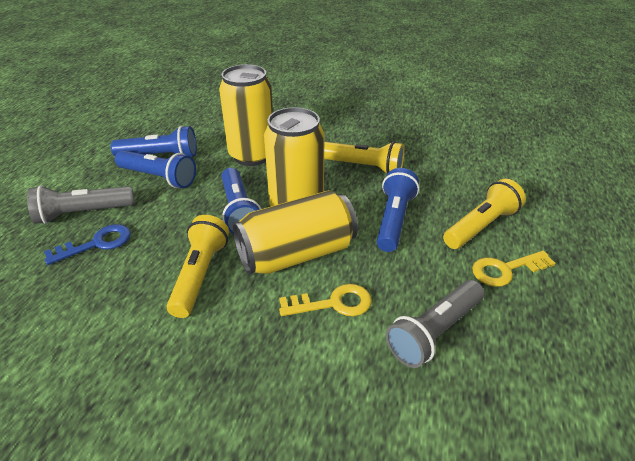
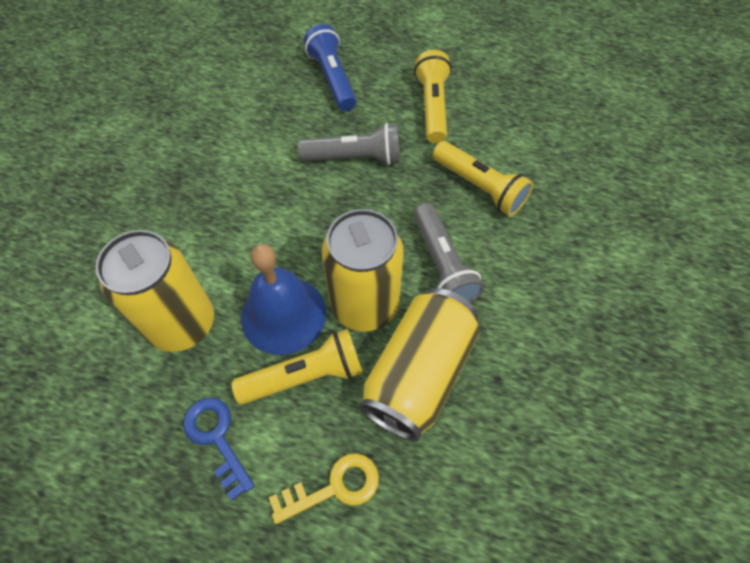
blue bell: none = 0 -> [241,244,326,355] = 1
blue flashlight: [111,126,197,157] [115,150,196,188] [221,168,261,234] [376,168,419,252] = 4 -> [304,24,356,111] = 1
yellow key: [279,284,372,316] [472,251,556,287] = 2 -> [269,453,379,524] = 1

